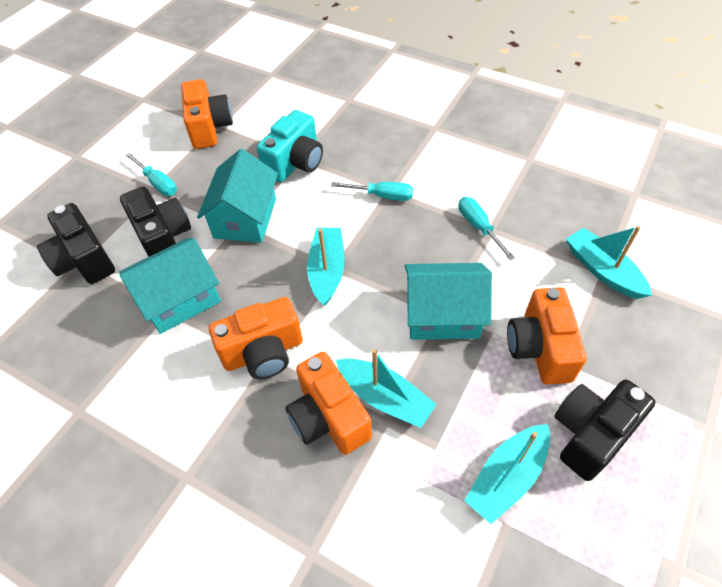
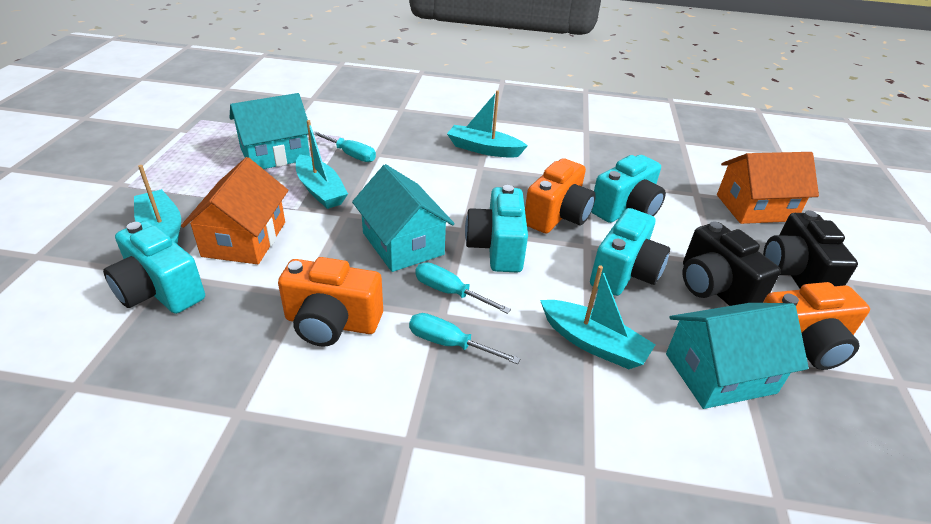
black camera: [37,203,115,284] [120,187,191,257] [554,379,655,481] = 3 -> [683,221,781,306] [763,210,858,288] = 2
orange camera: [181,79,233,149] [209,297,303,379] [286,352,372,455] [507,287,587,385] = 4 -> [278,257,383,347] [525,158,596,234] [763,282,870,370] = 3
orange house: none = 0 -> [181,157,288,264] [717,152,819,224] = 2
turquoise camera: [257,110,323,183] = 1 -> [103,221,205,314] [465,185,528,272] [590,208,670,296] [591,155,666,223] = 4

